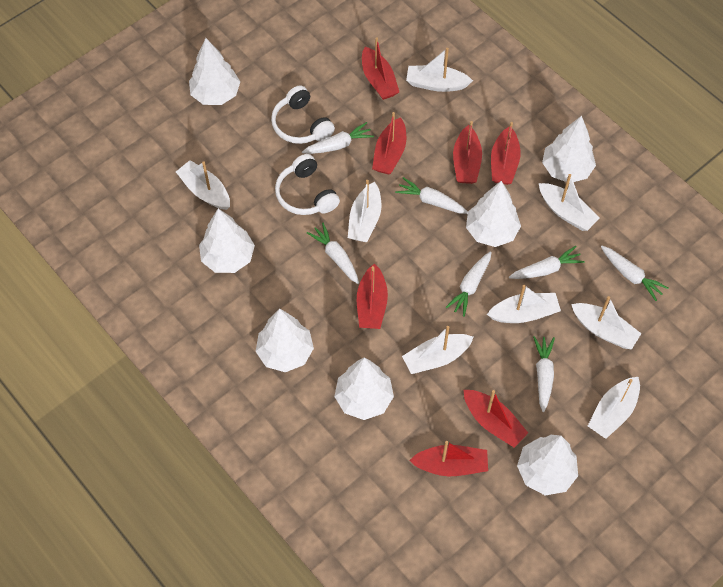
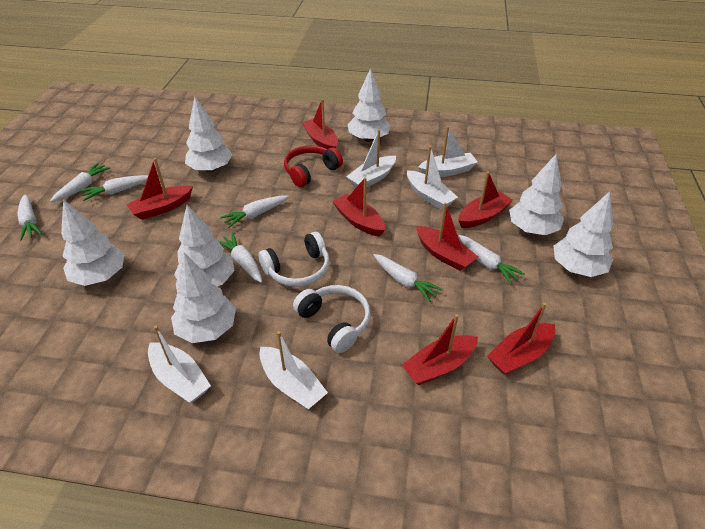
red headphones: none = 0 -> [284,145,343,187] = 1
white boat: [176,160,230,210] [348,180,381,242] [402,326,474,374] [406,48,473,92] [487,285,561,323] [539,174,600,231] [571,296,641,350] [588,377,640,439] = 8 -> [148,326,211,403] [260,331,328,409] [346,129,396,187] [407,146,458,210] [418,126,478,177] = 5

